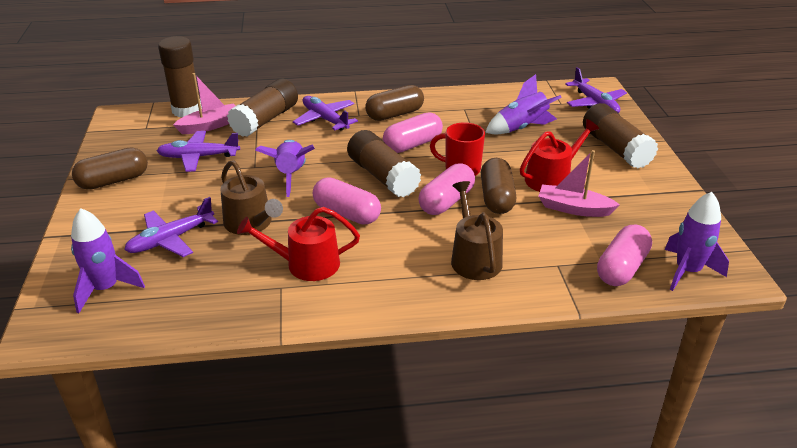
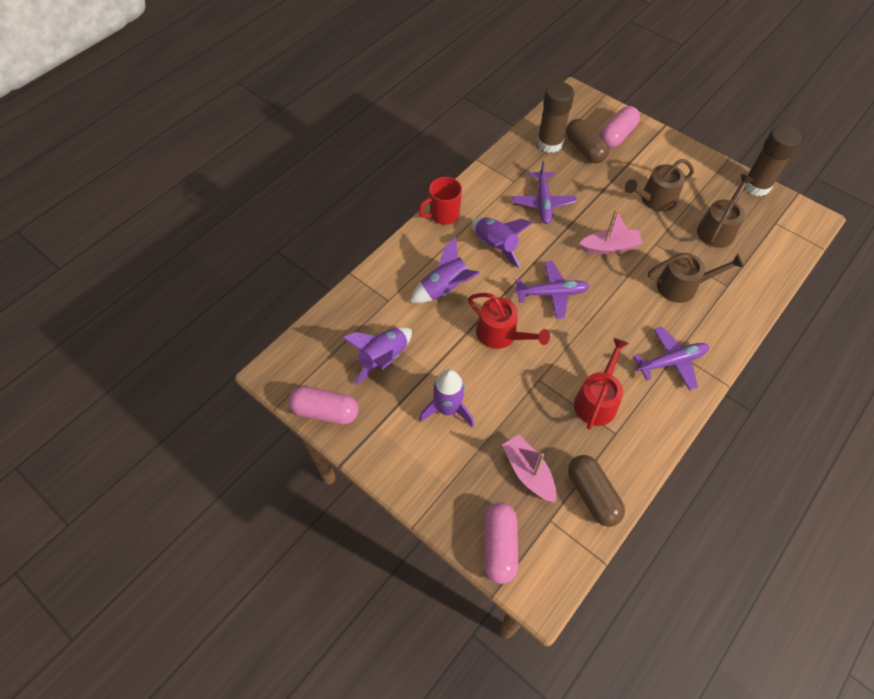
brown capsule: [72,147,148,190] [365,85,424,121] [481,158,516,214] = 3 -> [566,119,609,163] [568,455,625,527] = 2
brown glue stick: [158,36,202,117] [227,79,298,137] [347,130,421,197] [583,103,658,169] = 4 -> [537,82,574,153] [745,125,801,196] = 2
brown watering can: [221,160,283,235] [451,181,503,280] = 2 -> [625,159,694,212] [648,253,744,303] [697,174,754,248] = 3
pink capsule: [313,177,381,225] [383,112,443,153] [418,163,475,215] [597,224,652,286] = 4 -> [288,387,359,425] [484,502,518,584] [600,106,640,148] = 3
purple plane: [124,197,218,257] [157,131,240,172] [293,96,358,131] [565,67,627,113] = 4 -> [512,161,577,224] [514,261,590,319] [633,327,709,391] = 3

